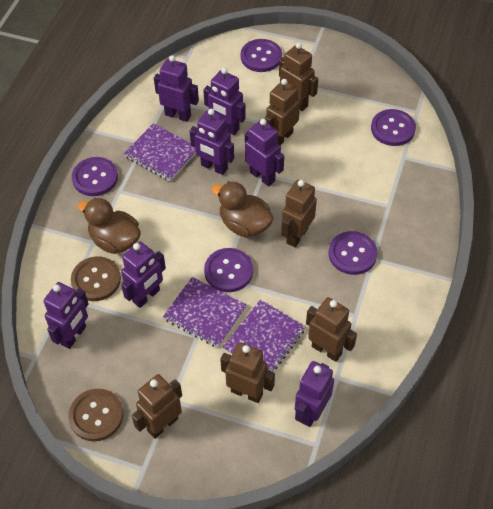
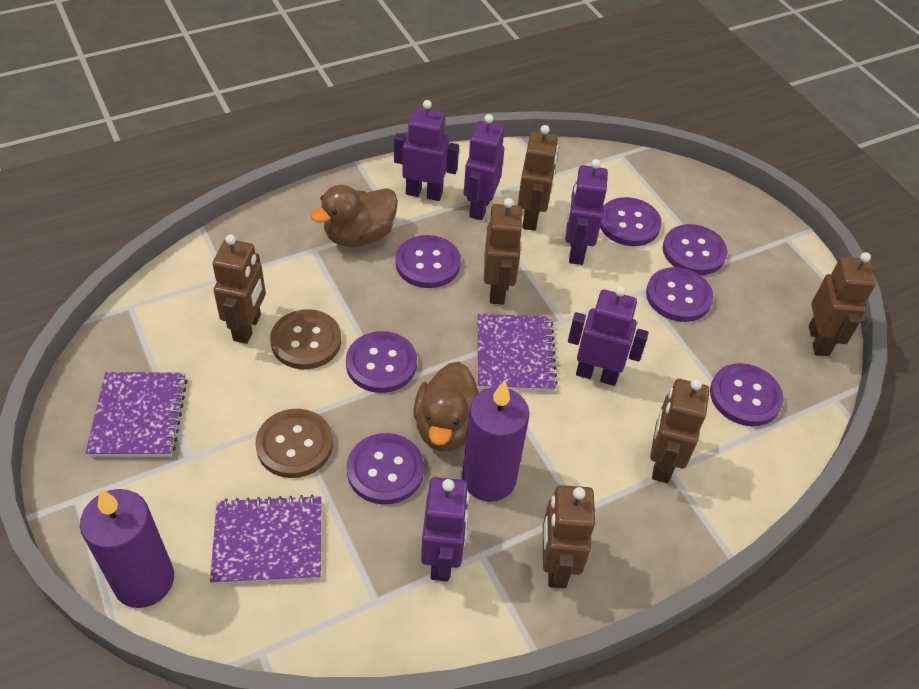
purple button: [72,157,118,196] [204,248,253,292] [241,39,282,72] [329,231,378,275] [371,109,416,146] = 5 -> [346,331,417,393] [347,433,424,505] [396,235,461,288] [600,197,662,246] [646,267,713,322] [663,224,727,275] [710,363,784,426] = 7
purple candle: none = 0 -> [80,489,174,608] [462,380,530,502] = 2
purple robot: [43,282,89,349] [121,241,166,308] [154,55,199,122] [190,109,234,175] [203,68,246,135] [245,119,284,186] [295,361,334,427] = 7 -> [394,100,459,201] [421,477,470,581] [464,114,504,220] [565,159,608,265] [568,286,648,386] = 5

